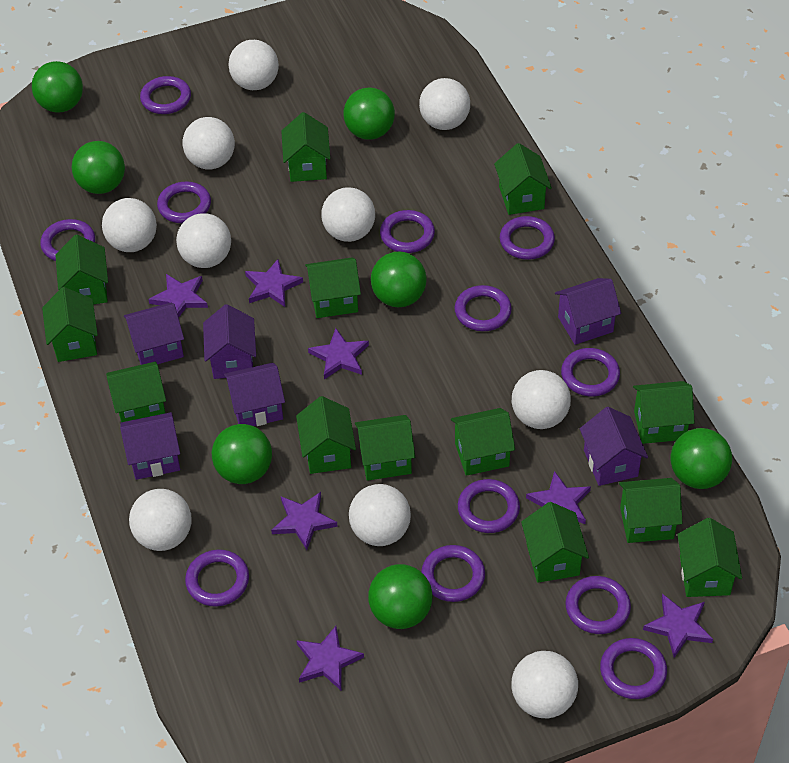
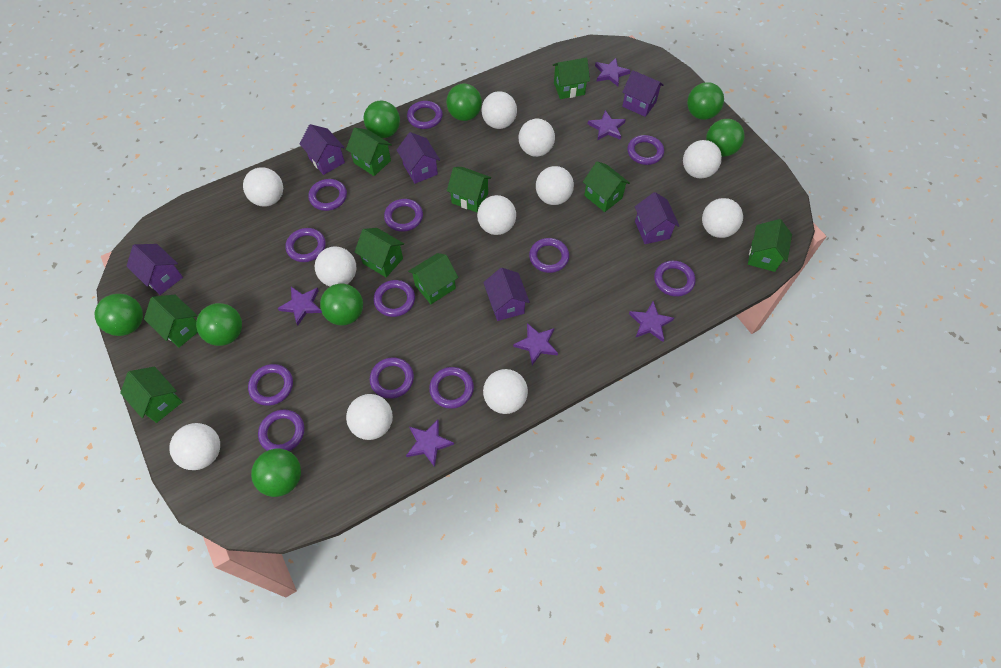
green ball: [32,61,83,113] [72,141,125,194] [212,424,272,484] [343,88,395,140] [368,564,433,629] [371,251,427,307] [670,428,732,489] = 7 -> [95,294,143,336] [196,303,242,346] [251,449,301,497] [320,283,363,325] [364,101,400,138] [446,84,482,121] [687,82,724,120] [706,119,745,157] = 8
green house: [42,287,98,362] [55,235,108,304] [106,362,166,422] [281,112,330,182] [296,396,356,474] [305,258,361,318] [355,415,415,481] [451,408,515,476] [494,143,552,215] [521,502,589,583] [619,478,682,543] [633,381,695,444] [677,518,742,597] = 13 -> [120,367,182,423] [144,295,198,348] [346,128,392,176] [355,228,404,277] [408,253,458,304] [447,167,491,212] [553,58,590,99] [583,161,630,212] [748,219,792,272] = 9
purple star: [148,274,208,318] [245,259,303,307] [271,492,338,550] [296,626,364,690] [308,328,369,379] [526,471,591,524] [643,594,713,658] = 7 -> [278,287,322,325] [406,420,454,467] [513,323,558,365] [588,110,626,141] [595,58,631,86] [629,301,674,342] = 6
white ball: [102,198,157,252] [129,489,192,551] [176,213,231,268] [182,117,235,169] [228,40,279,90] [321,187,375,242] [349,484,411,546] [419,78,470,130] [511,651,578,718] [512,370,571,429] = 10 -> [169,423,220,470] [243,167,283,207] [315,247,356,286] [346,394,393,440] [477,195,516,235] [481,91,517,129] [483,369,528,414] [518,119,555,157] [536,166,574,205] [683,140,722,179] [702,198,743,238] = 11

